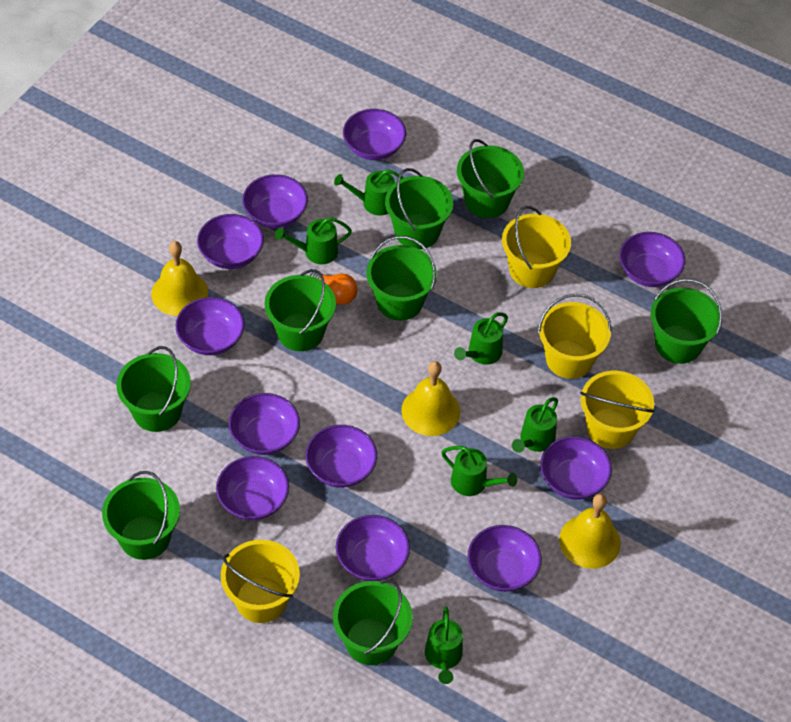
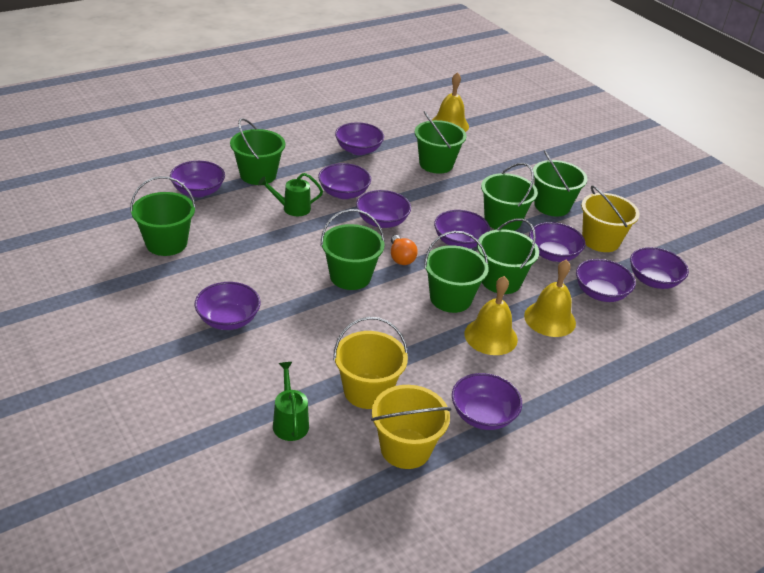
green watering can: [275,217,352,264] [334,169,404,216] [425,606,463,684] [441,446,517,496] [454,312,508,365] [512,397,558,453] = 6 -> [258,173,323,216] [273,362,309,441] = 2
purple bowl: [175,297,245,355] [197,214,264,269] [216,456,289,520] [229,393,300,455] [242,174,308,228] [305,425,377,488] [336,515,410,581] [343,109,406,160] [467,525,542,592] [540,436,612,500] [619,232,685,287] = 11 -> [170,161,225,197] [195,282,261,330] [318,163,371,199] [335,122,384,155] [356,190,411,228] [434,210,490,249] [452,373,522,430] [529,222,585,262] [576,259,636,302] [630,247,689,289] = 10
yellow bucket: [221,540,300,623] [502,206,571,288] [538,294,612,379] [580,371,655,449] = 4 -> [333,317,408,409] [371,385,451,469] [581,185,640,252] = 3

